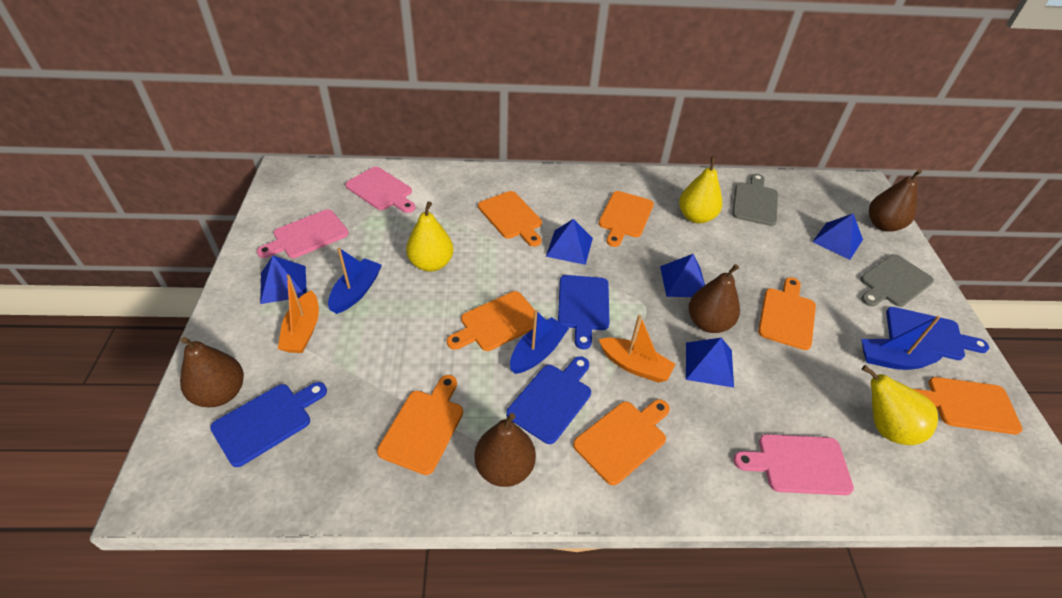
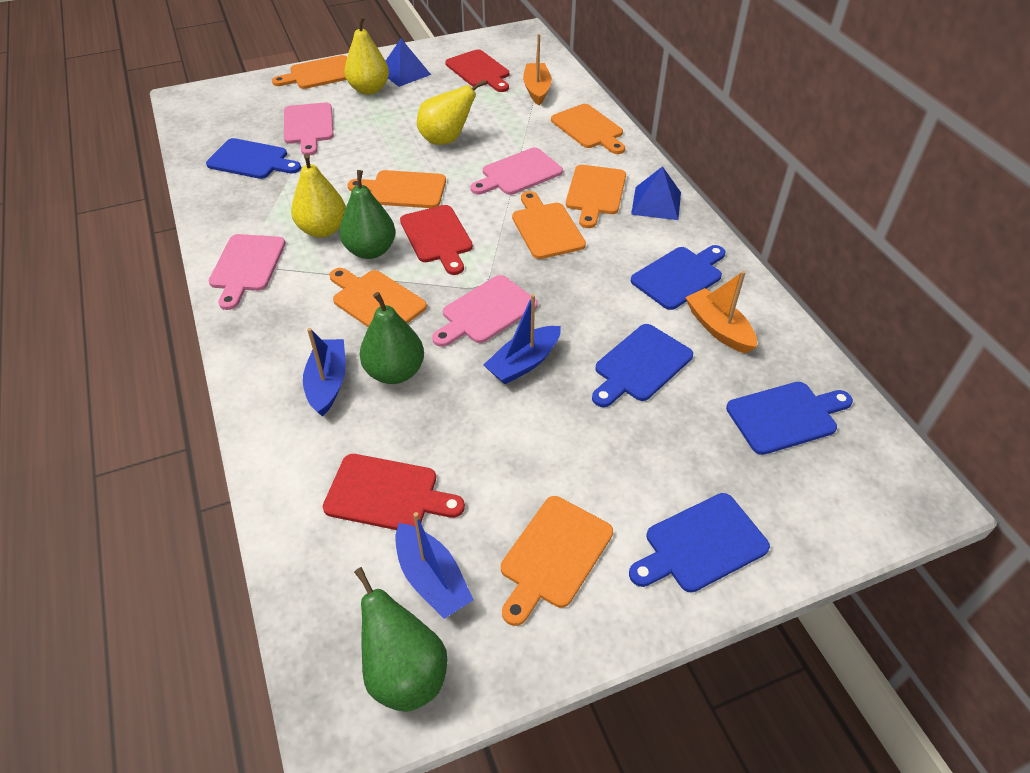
blue cutting board: [210,382,327,467] [506,356,591,444] [558,275,609,349] [886,307,989,360] = 4 -> [206,138,301,179] [592,324,693,407] [629,493,770,593] [631,245,726,310] [726,382,853,455] = 5
blue pyramid: [260,256,307,304] [546,219,593,265] [660,254,705,297] [686,338,734,388] [812,214,863,260] = 5 -> [386,39,431,87] [631,166,681,220] = 2
brown pear: [180,337,244,407] [474,413,536,487] [689,264,740,333] [869,169,922,232] = 4 -> none = 0
green pear: none = 0 -> [339,170,396,259] [354,567,447,712] [360,292,424,384] = 3
grey cutting board: [732,174,778,226] [860,254,934,307] = 2 -> none = 0
pink cutting board: [257,209,349,258] [345,167,415,213] [733,434,854,495] = 3 -> [209,234,285,310] [284,102,334,155] [432,275,538,347] [471,147,563,195] = 4
red cutting board: none = 0 -> [323,454,465,530] [400,205,473,275] [445,49,509,92] = 3

